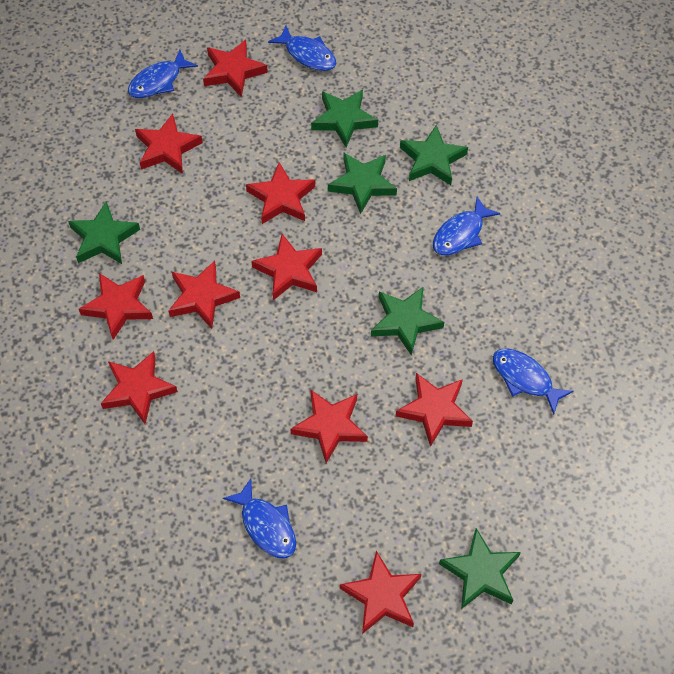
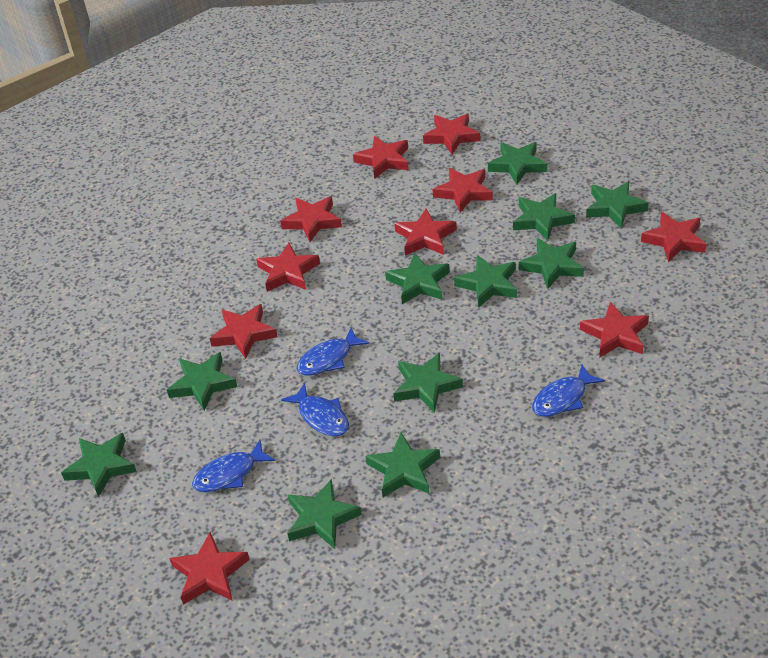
blue fish: [128,49,198,98] [223,479,296,559] [268,26,336,71] [433,197,501,255] [493,348,574,414] = 5 -> [192,440,275,492] [281,383,349,436] [297,328,370,376] [532,364,605,417] = 4
green star: [68,201,140,264] [311,90,378,147] [328,153,397,214] [371,286,444,355] [400,124,468,185] [439,528,521,609] = 6 -> [61,433,137,497] [167,352,237,411] [287,479,362,549] [365,433,440,497] [385,253,450,304] [393,353,463,413] [454,255,517,308] [488,142,547,185] [513,193,575,241] [519,238,584,289] [586,181,649,229] = 11

